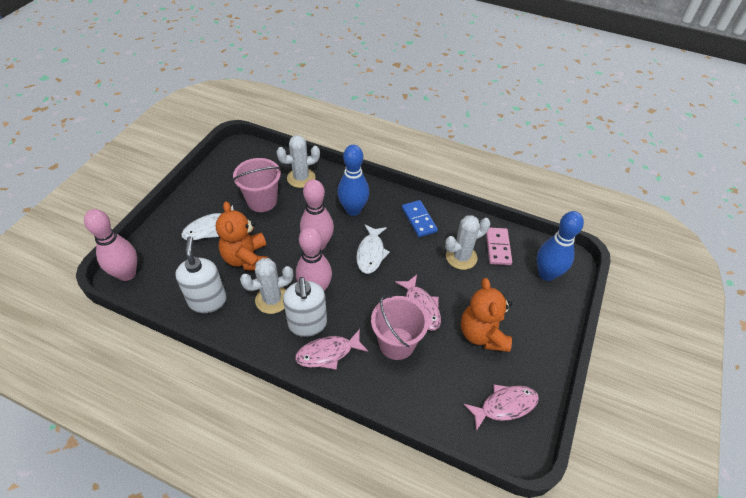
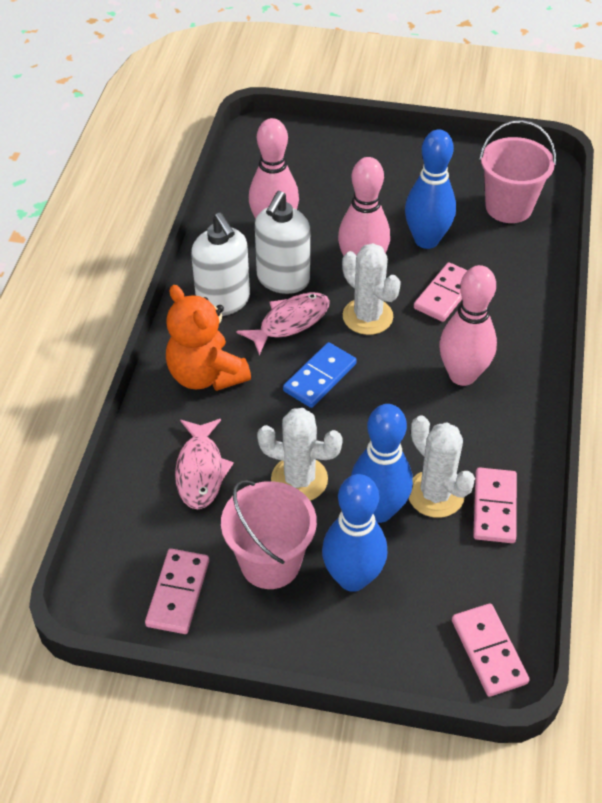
blue bowling pin: [337,145,369,216] [537,211,584,281] = 2 -> [322,474,387,592] [351,404,413,523] [405,129,456,249] = 3
orange teddy bear: [216,201,268,271] [461,278,512,352] = 2 -> [166,285,251,391] = 1
pink domino: [486,228,512,265] = 1 -> [145,549,209,634] [414,262,468,322] [452,603,530,697] [473,467,517,543] = 4
pink fish: [295,329,368,370] [395,275,441,331] [464,384,539,431] = 3 -> [175,419,234,509] [236,292,330,355] = 2
white fish: [181,205,234,240] [356,224,390,274] = 2 -> none = 0

